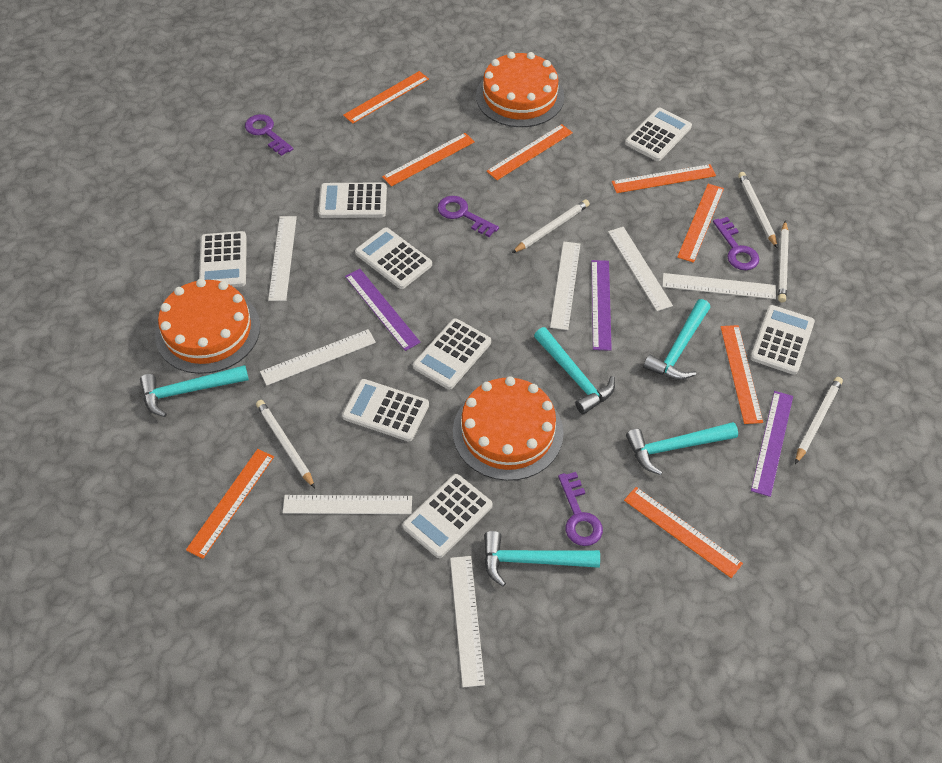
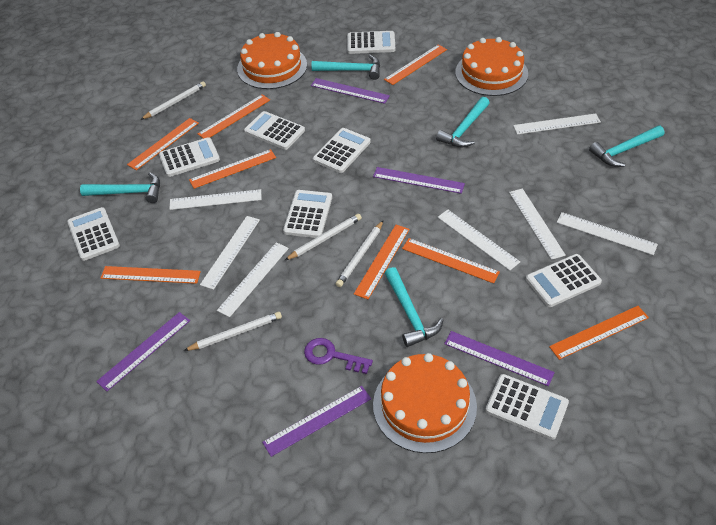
purple key: [245,114,293,156] [438,196,499,237] [558,472,603,546] [713,217,759,270] = 4 -> [304,338,373,374] = 1
purple ruler: [345,269,421,351] [591,260,612,351] [751,391,793,497] = 3 -> [96,312,190,391] [262,386,371,457] [311,78,390,104] [373,167,465,194] [444,331,555,386] = 5
white pencil: [256,400,315,488] [512,199,590,253] [738,172,777,248] [778,221,789,302] [795,377,843,464] = 5 -> [140,81,206,120] [184,312,282,351] [284,214,362,261] [336,221,383,287] = 4

